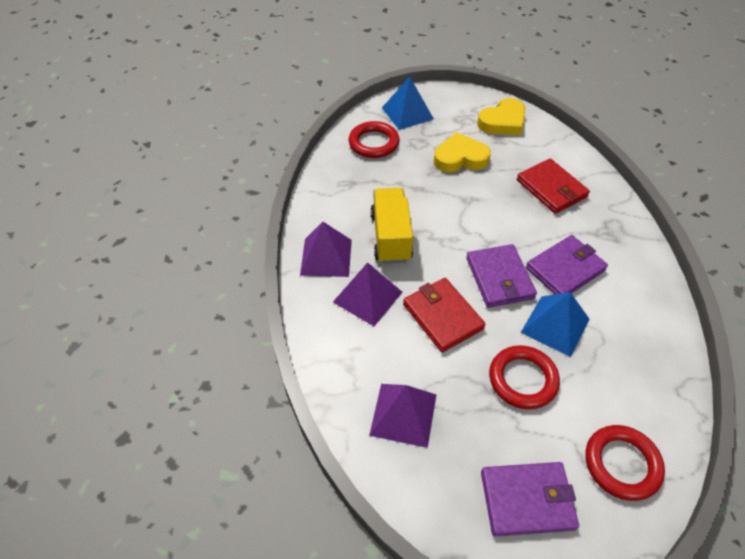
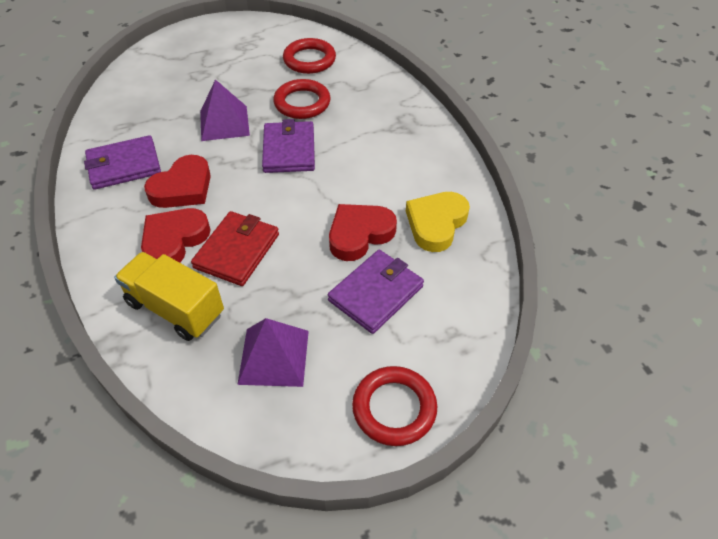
blue pyramid: [382,77,434,130] [521,292,590,357] = 2 -> none = 0
purple pyramid: [300,222,352,277] [333,262,403,326] [369,384,436,448] = 3 -> [200,79,250,141] [237,318,309,387] = 2
red heart: none = 0 -> [141,208,211,263] [144,155,211,208] [329,204,397,261] = 3
red wallet: [403,278,486,352] [517,159,590,214] = 2 -> [191,211,279,286] = 1
yellow heart: [434,132,491,172] [477,98,525,135] = 2 -> [406,192,470,252] = 1

